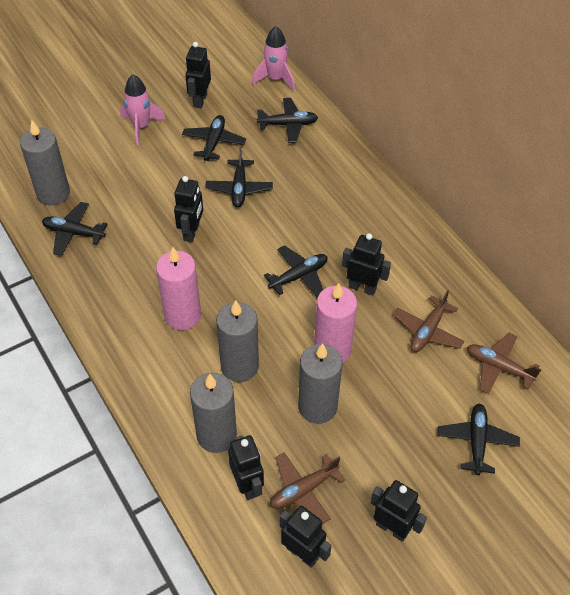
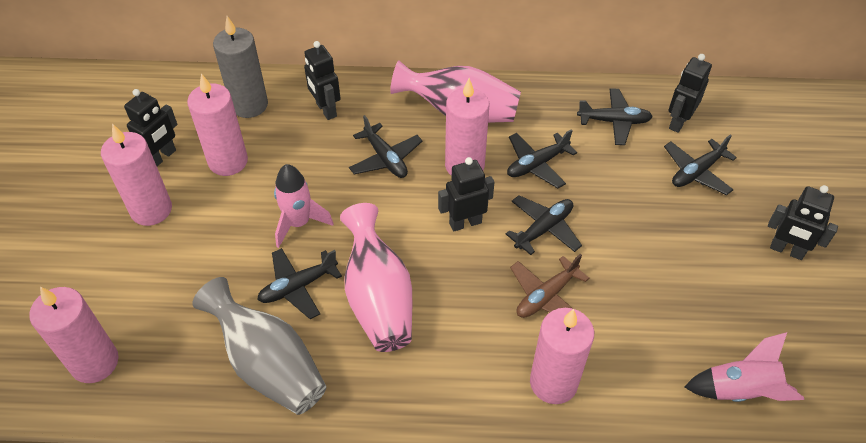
black robot: [174,176,203,242] [185,42,211,108] [228,435,264,500] [280,506,332,568] [342,233,391,296] [370,480,427,542] = 6 -> [124,89,178,166] [304,41,341,120] [438,157,494,232] [668,54,712,133] [768,185,838,260] = 5
brown plane: [270,453,345,524] [393,290,465,352] [467,333,542,394] = 3 -> [510,253,589,318] = 1
grey candle: [20,120,70,205] [190,373,237,453] [216,300,259,382] [298,343,342,424] = 4 -> [213,16,268,118] = 1
grey vase: none = 0 -> [192,277,326,415] = 1
pink candle: [156,247,201,330] [314,283,357,363] = 2 -> [29,287,119,383] [101,124,172,226] [187,73,248,176] [445,78,489,176] [530,308,594,404] = 5
pink vase: none = 0 -> [340,203,412,352] [390,60,521,123] = 2

